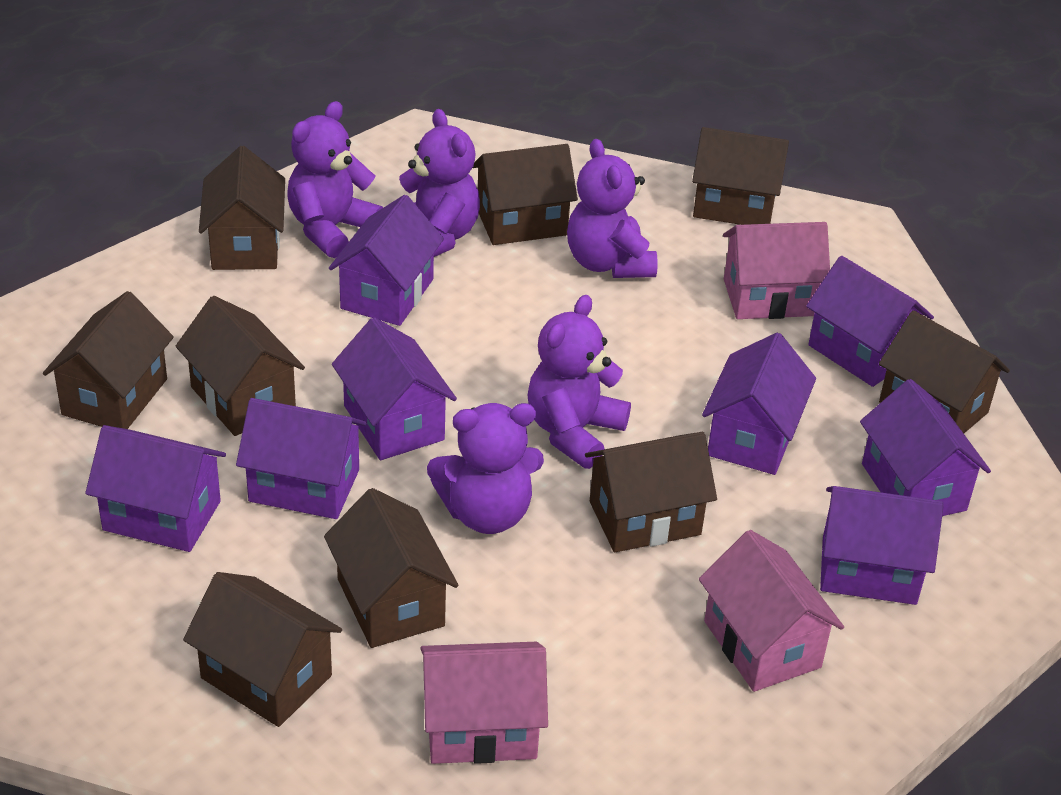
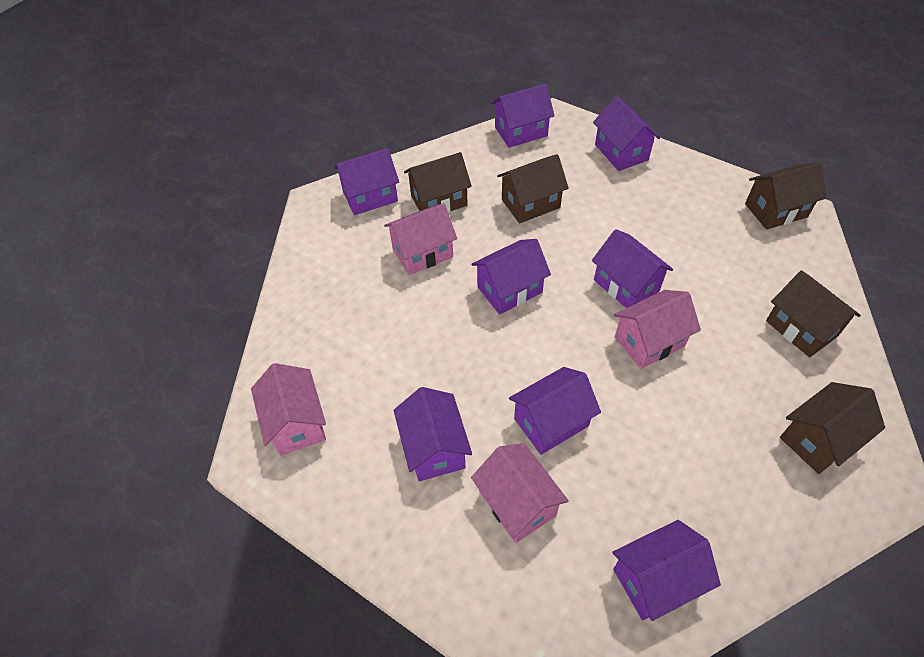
brown house: [43,291,174,429] [176,296,305,436] [183,572,342,727] [199,146,285,270] [324,488,458,648] [473,144,578,245] [585,432,717,552] [692,127,789,225] [879,310,1010,433] = 9 -> [404,152,472,213] [497,154,569,224] [745,162,826,230] [766,270,861,357] [780,382,885,474] = 5
pink house: [421,642,548,764] [699,530,844,692] [723,222,830,319] = 3 -> [251,363,326,456] [384,203,457,275] [471,444,569,543] [614,290,701,369] = 4
purple teddy bear: [287,101,383,258] [399,109,480,257] [427,403,544,534] [528,295,631,469] [567,139,658,278] = 5 -> none = 0

